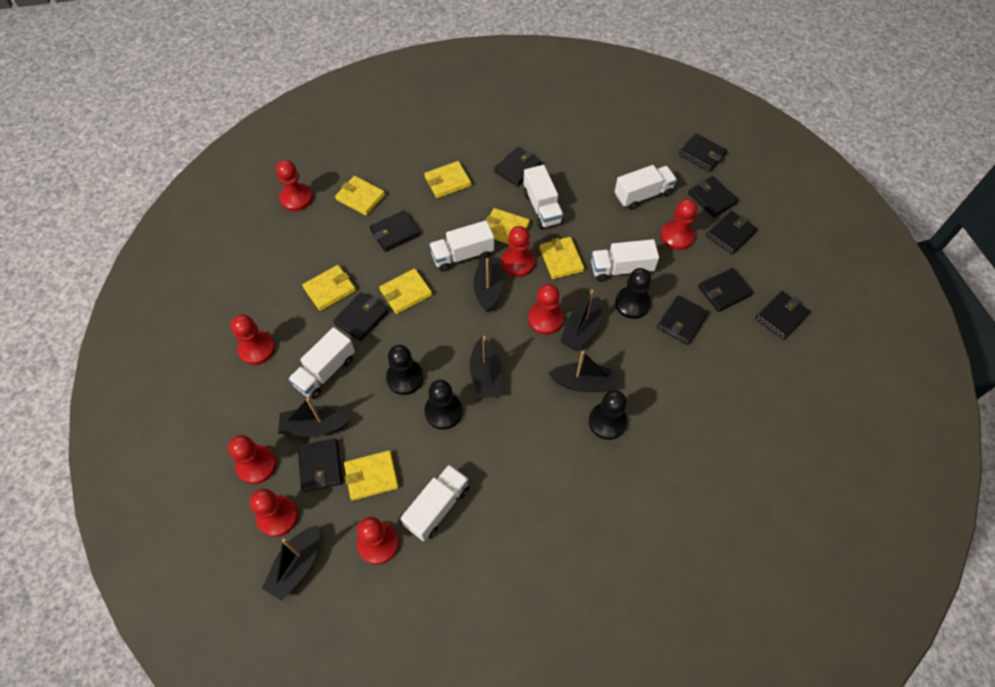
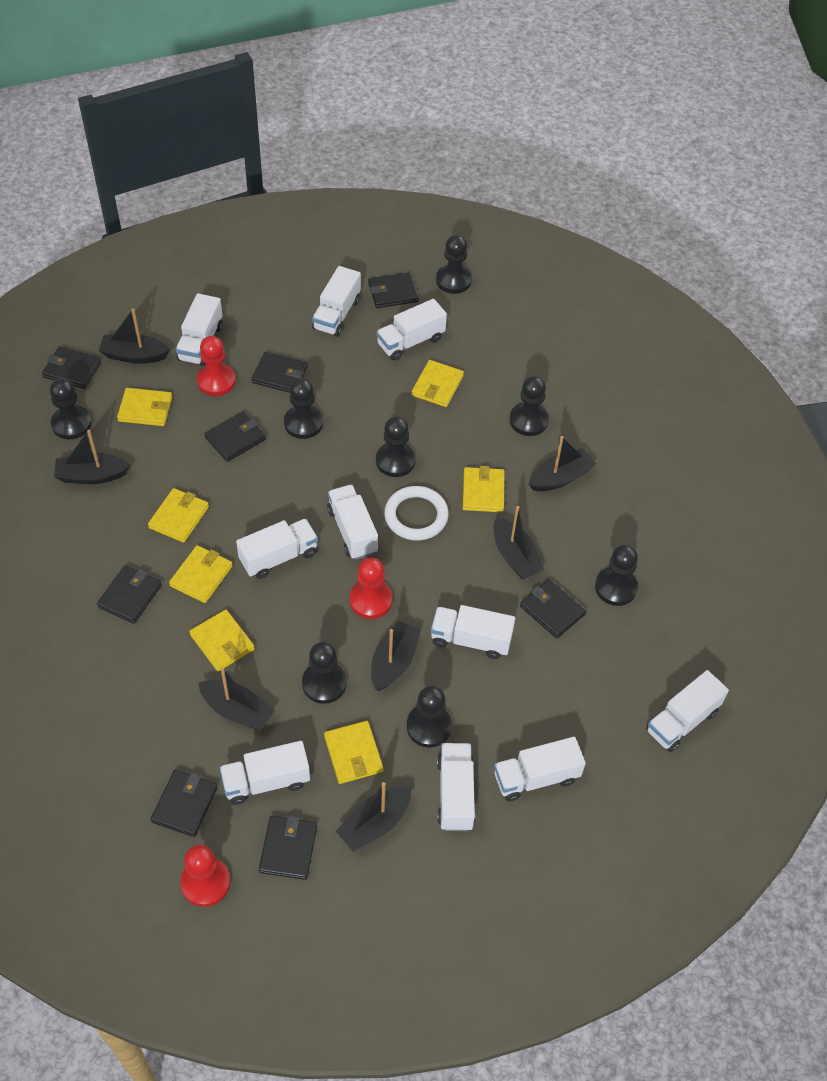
black boat: [262,525,320,601] [278,398,350,437] [470,336,502,398] [473,257,503,312] [549,351,617,392] [560,290,602,351] = 6 -> [54,430,130,484] [99,309,170,364] [198,667,275,731] [335,782,411,851] [371,620,421,691] [493,506,544,579] [529,436,596,491] = 7
black pawn: [386,345,424,395] [425,380,462,430] [589,390,627,440] [615,268,651,319] = 4 -> [50,378,92,439] [284,378,323,439] [302,642,347,704] [376,416,416,477] [407,686,452,748] [436,235,472,294] [510,376,549,436] [595,545,638,606] = 8
black wallet: [298,439,342,492] [333,292,388,342] [370,210,420,252] [494,147,542,187] [657,296,708,345] [679,133,727,172] [688,176,739,218] [698,268,753,312] [706,211,757,254] [755,291,810,340] = 10 -> [42,346,101,389] [97,565,162,624] [151,770,218,837] [205,411,266,462] [252,352,308,393] [259,816,317,880] [368,272,419,308] [520,579,586,639] = 8
red pawn: [228,435,277,484] [231,314,275,365] [250,489,298,537] [276,160,313,211] [357,517,399,565] [501,226,535,277] [528,284,564,335] [661,199,697,250] = 8 -> [180,844,230,907] [197,336,236,396] [350,558,392,619] = 3
white ring: none = 0 -> [384,486,449,540] = 1
white truck: [288,327,355,399] [400,464,469,541] [429,220,494,272] [523,165,564,229] [591,239,659,282] [615,165,677,210] = 6 -> [176,293,223,366] [220,741,310,805] [236,519,318,579] [312,266,361,337] [327,485,378,560] [376,299,447,361] [431,605,515,659] [437,743,475,831] [494,737,586,801] [646,670,729,752] = 10

